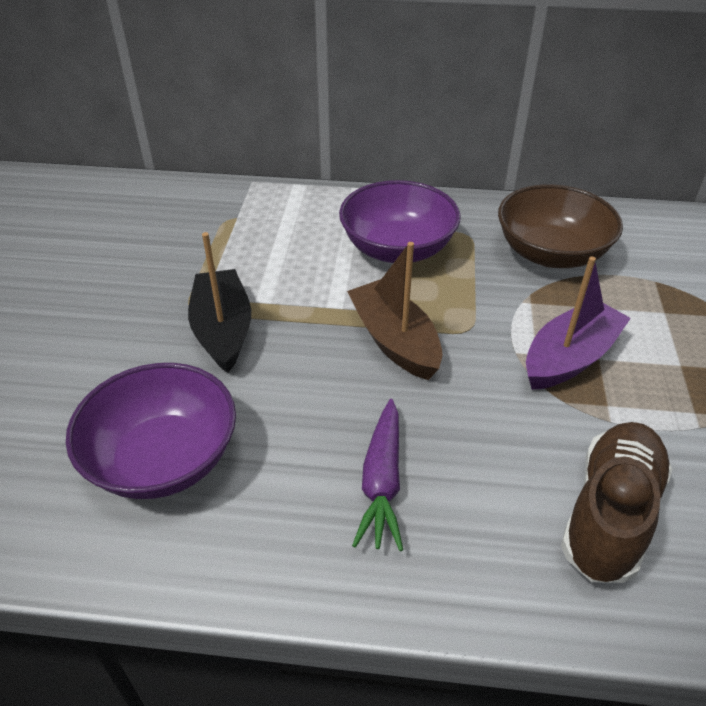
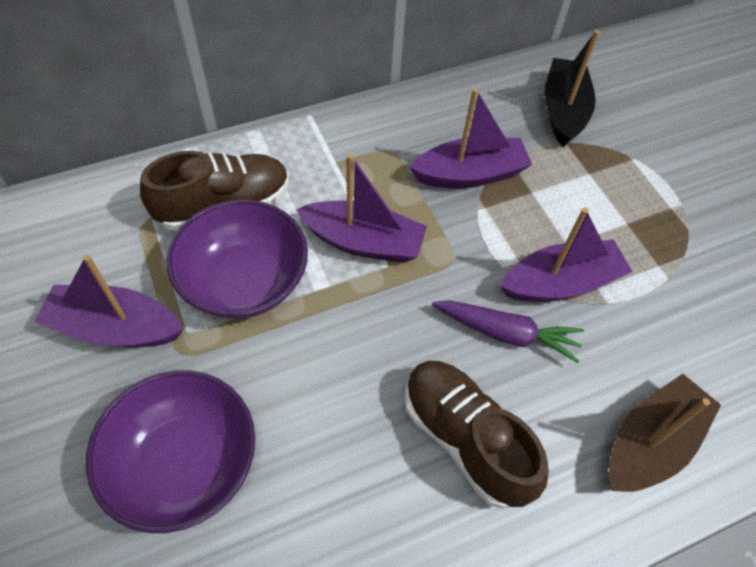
brown bowl: [498,184,623,268] = 1 -> none = 0
brown shoe: [561,422,672,583] = 1 -> [140,151,289,231] [405,361,548,509] = 2
purple boat: [526,256,631,390] = 1 -> [34,254,184,348] [296,154,427,263] [409,88,532,188] [500,208,633,302] = 4

